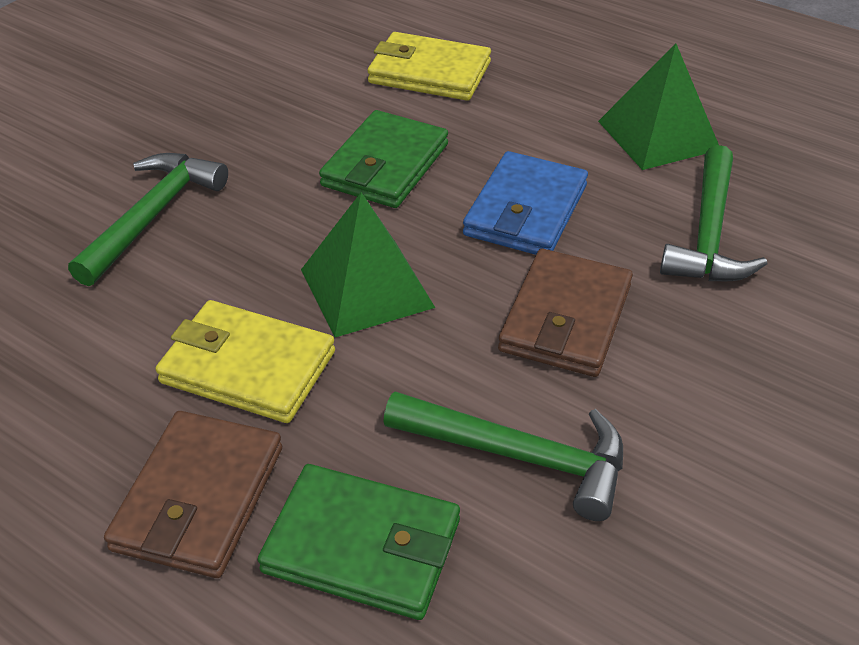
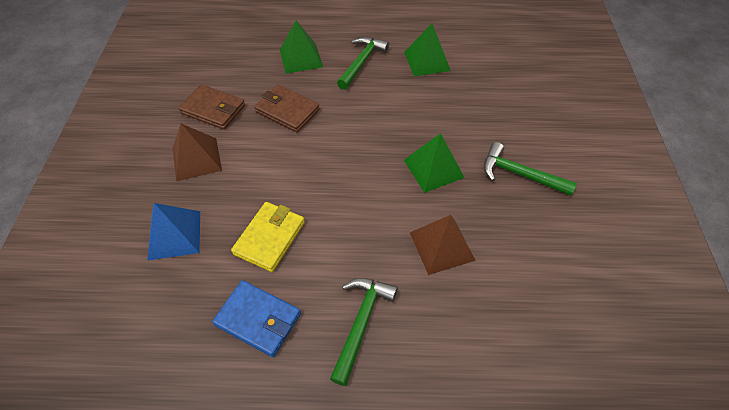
blue pyramid: none = 0 -> [147,203,200,261] = 1
brown pyramid: none = 0 -> [173,123,222,181] [410,215,476,275] = 2
green pyramid: [301,192,435,337] [598,44,719,170] = 2 -> [280,21,323,74] [404,24,451,76] [404,133,465,193] = 3
green wallet: [258,464,460,620] [319,110,448,208] = 2 -> none = 0
yellow wallet: [155,300,335,423] [367,32,491,101] = 2 -> [231,202,305,272] = 1

